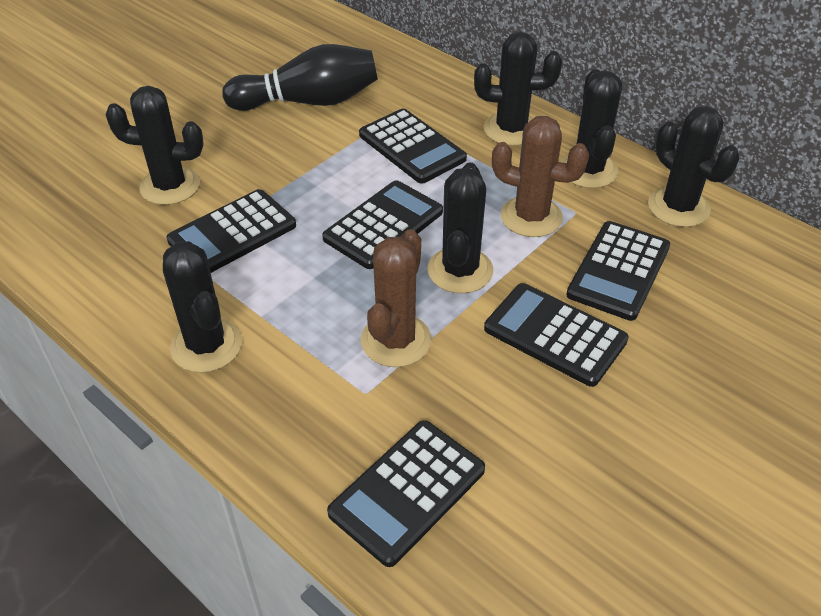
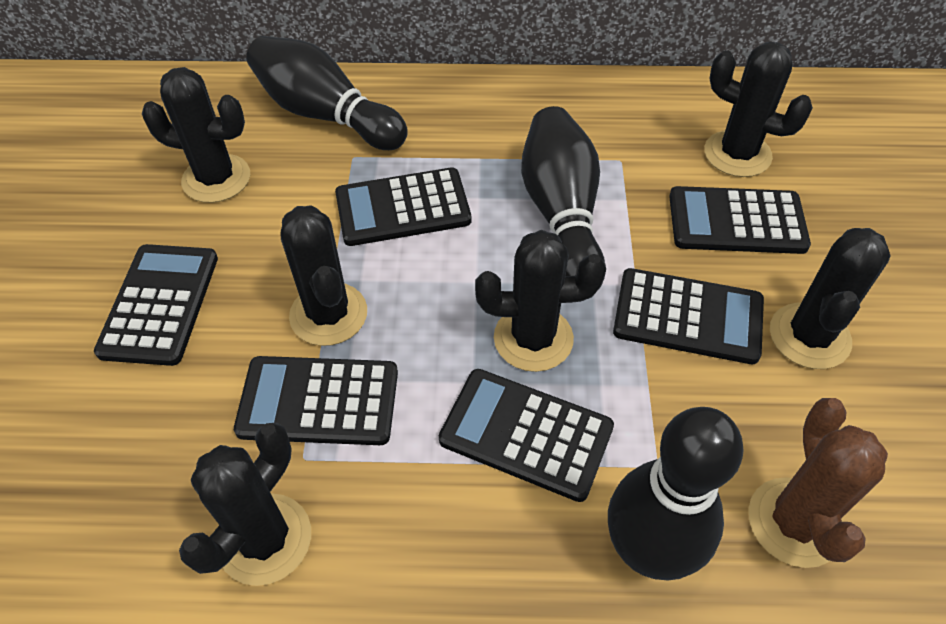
black bowling pin: [222,44,378,111] = 1 -> [246,36,408,150] [521,106,605,276] [608,407,744,581] = 3
brown cactus: [361,229,432,367] [492,116,589,237] = 2 -> [748,398,888,568] = 1

